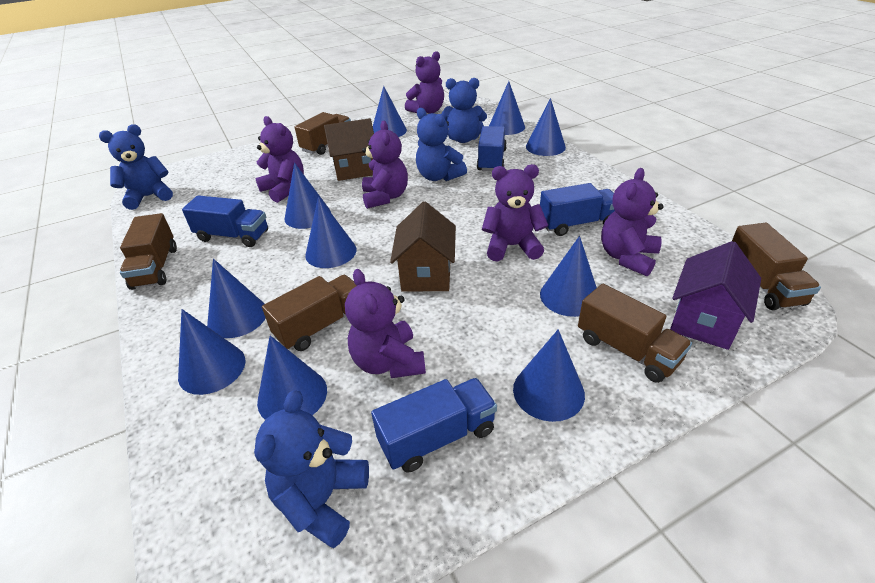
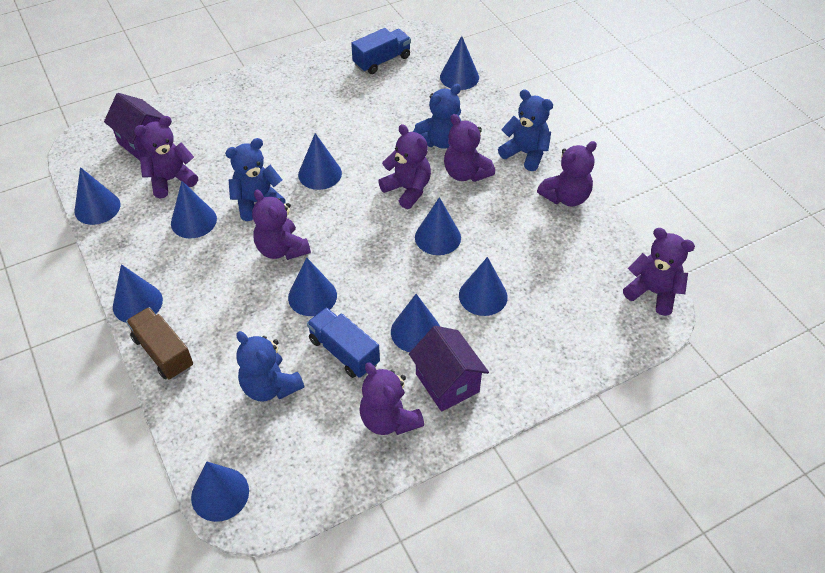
blue truck: [182,195,268,247] [371,378,497,473] [477,126,507,171] [540,183,615,236] = 4 -> [307,308,380,378] [351,28,411,74] = 2
brown house: [324,118,374,181] [390,202,456,292] = 2 -> none = 0
brown truck: [120,213,177,290] [262,275,356,351] [295,112,351,155] [578,284,692,383] [732,223,821,310] = 5 -> [126,307,193,380] = 1
purple house: [670,241,761,350] = 1 -> [104,93,164,160] [409,326,489,412] = 2
purple teddy bear: [255,116,304,203] [345,269,426,378] [362,121,408,209] [405,51,444,114] [482,164,548,261] [601,168,664,276] = 6 -> [134,116,198,199] [252,190,311,260] [359,362,424,435] [378,124,431,209] [444,114,495,182] [537,141,597,207] [623,228,695,316] = 7

